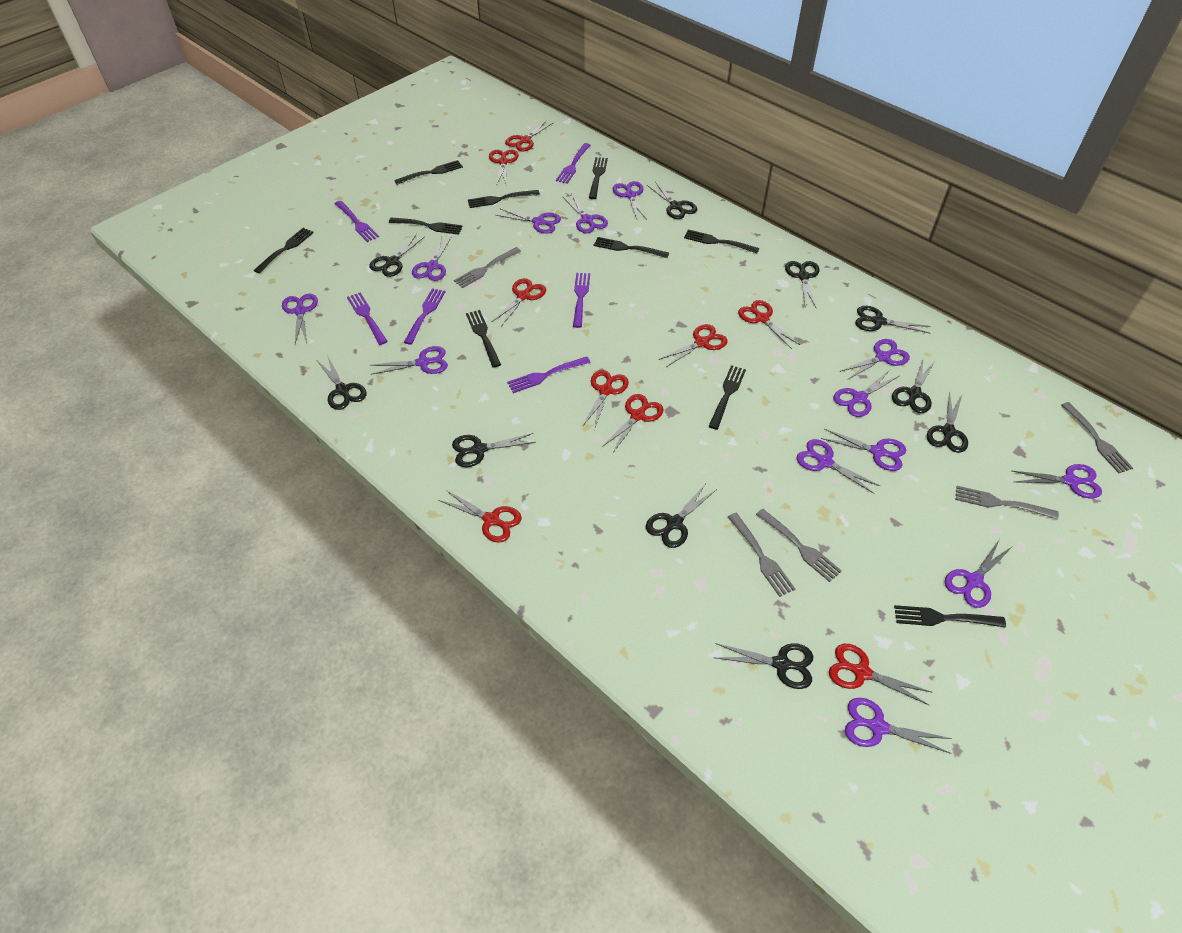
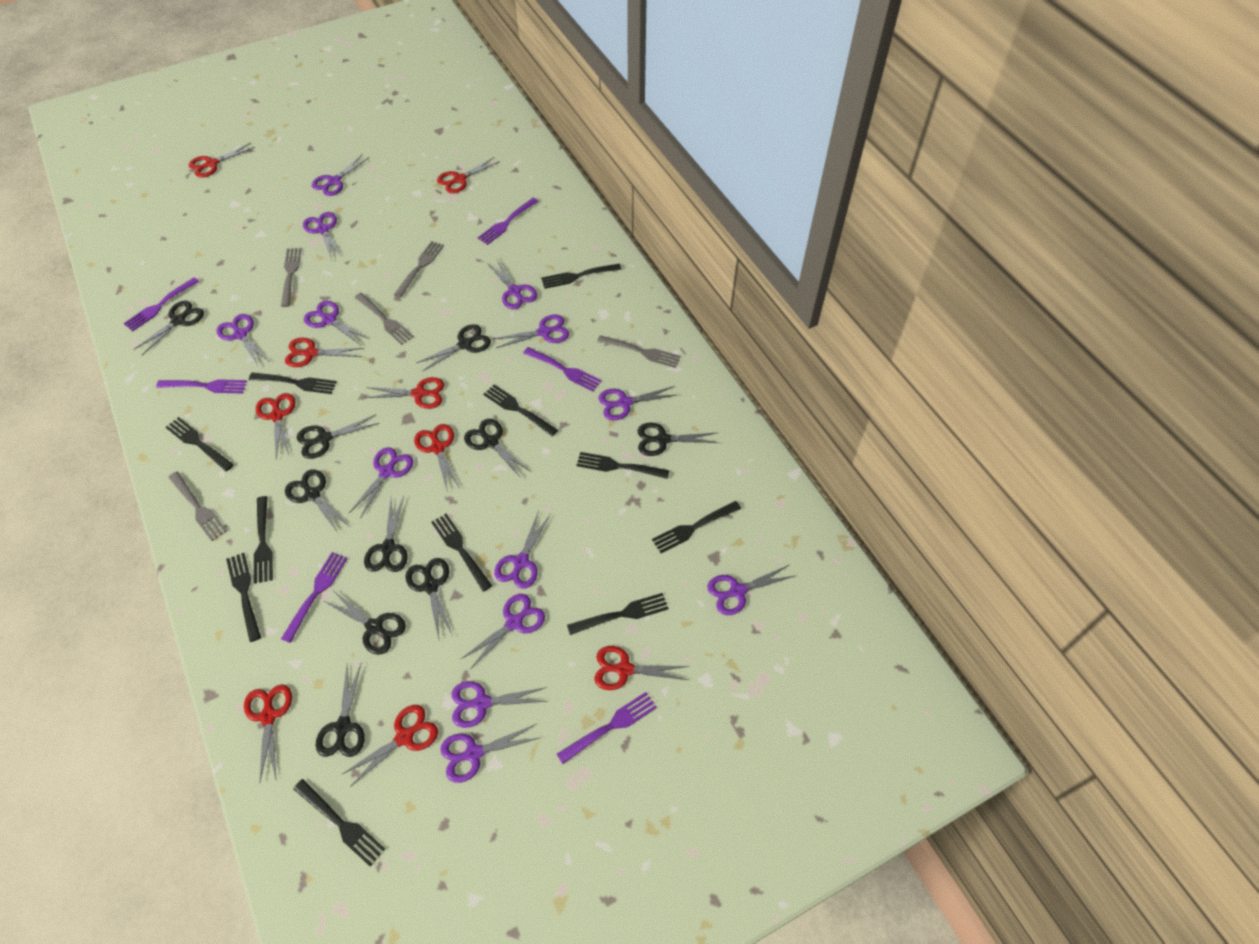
black fork: [254,228,314,273] [389,217,463,235] [394,160,463,185] [466,310,501,368] [468,190,540,208] [589,157,608,199] [594,237,669,258] [684,229,759,253] [708,365,746,430] [894,605,1006,628] = 10 -> [166,417,234,471] [226,553,261,642] [249,372,337,394] [254,496,273,584] [293,779,385,867] [431,514,492,592] [483,384,558,436] [541,264,621,289] [567,593,669,635] [576,452,670,479] [652,501,741,553] = 11

